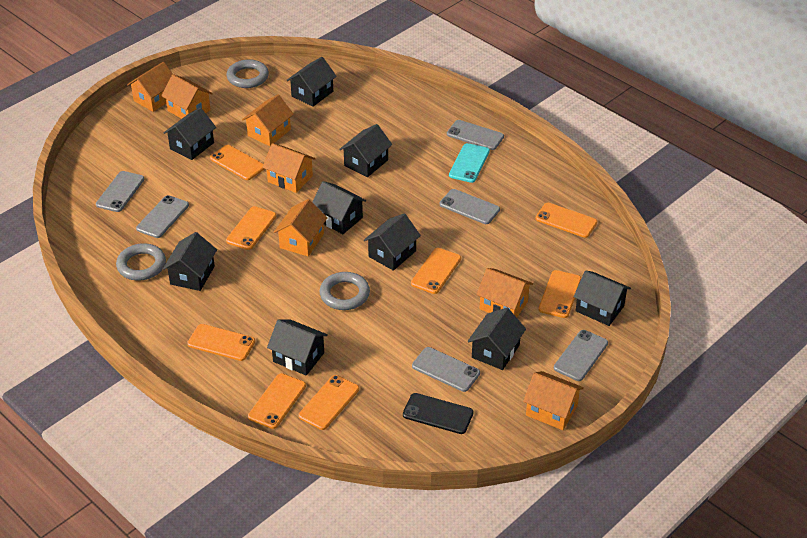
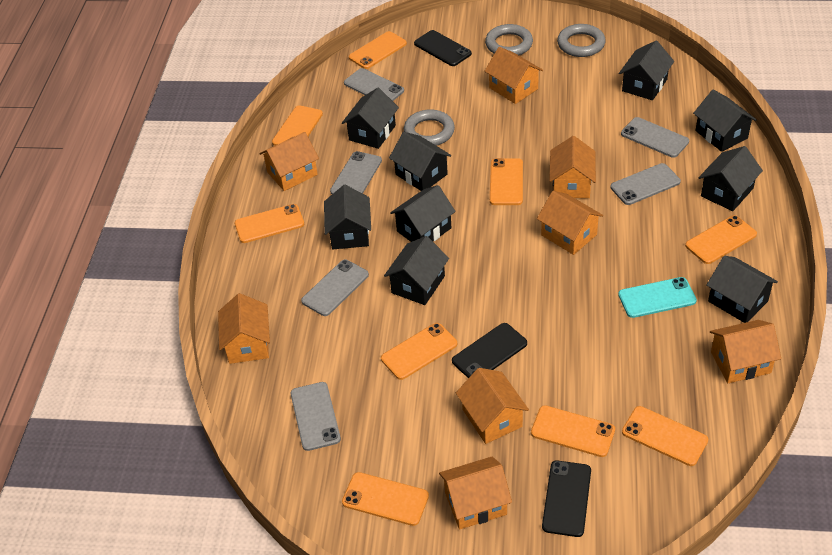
black phone: [403,393,474,434] = 1 -> [414,30,472,66] [452,323,527,378] [542,460,591,537] = 3
orange house: [127,62,173,112] [161,74,213,119] [242,94,294,146] [262,143,316,193] [274,199,328,256] [476,268,533,317] [523,371,584,430] = 7 -> [218,293,270,364] [259,132,319,191] [439,456,512,530] [456,368,529,444] [485,47,543,104] [537,191,604,255] [549,136,596,198] [710,320,781,383] = 8
orange phone: [187,324,255,361] [210,145,264,180] [226,206,276,250] [248,373,306,429] [299,375,359,430] [411,248,461,294] [535,203,597,238] [539,270,581,318] = 8 -> [235,204,304,243] [272,105,323,146] [342,472,429,526] [349,31,407,69] [381,323,457,380] [490,158,523,205] [531,405,615,457] [622,406,708,466] [685,215,757,264] = 9

